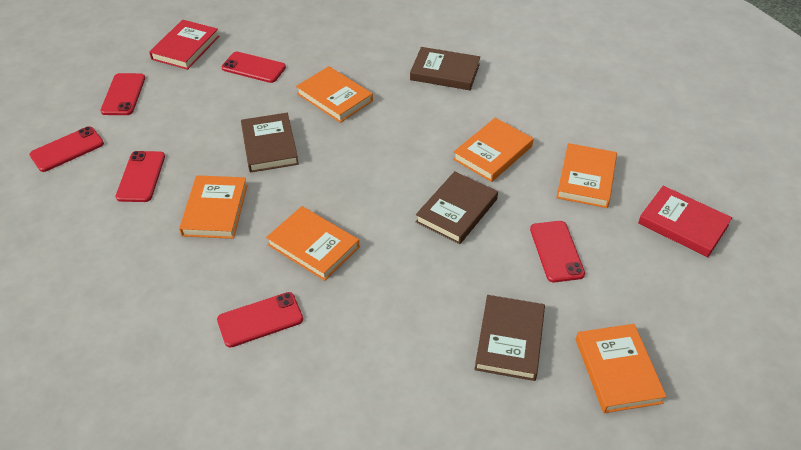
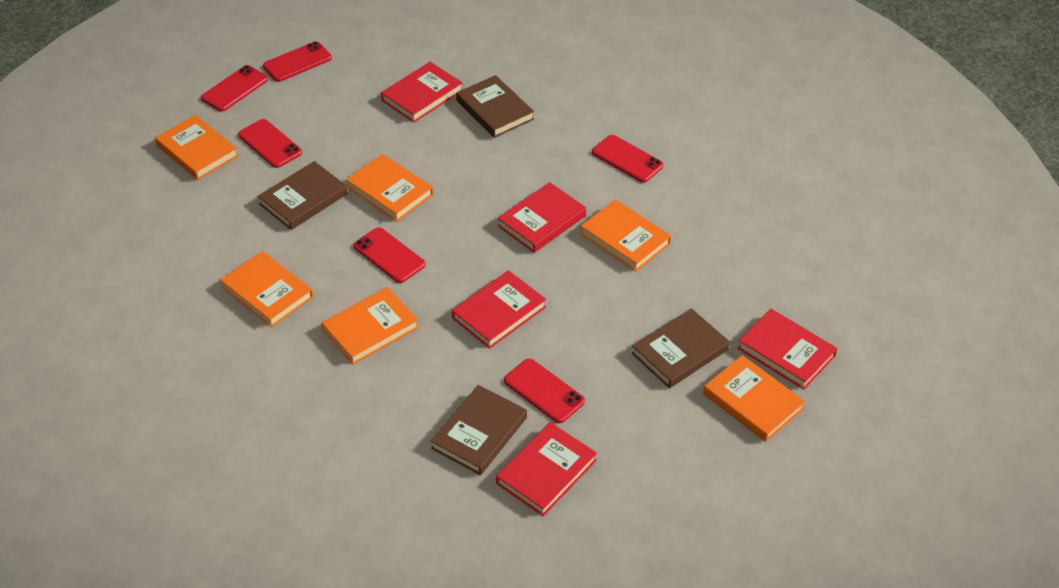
red book: [149,20,219,70] [638,186,732,257] = 2 -> [381,62,463,122] [452,270,546,349] [496,422,597,516] [498,182,586,253] [738,309,837,390] = 5

